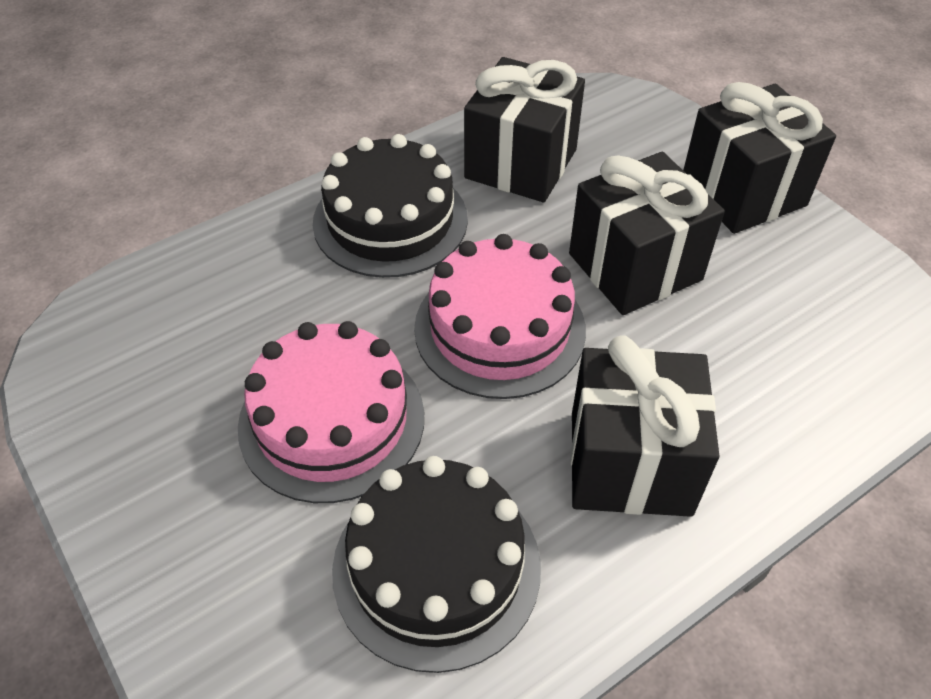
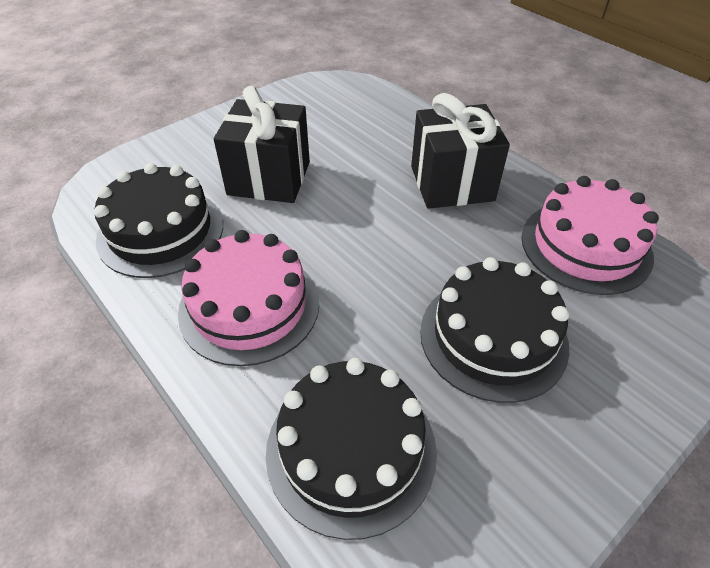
black cake: [313,134,468,278] [332,456,541,673] = 2 -> [94,163,223,278] [266,358,437,540] [420,257,569,403] = 3
black gift: [464,57,585,202] [569,152,725,315] [570,335,719,517] [683,82,836,234] = 4 -> [214,86,310,203] [411,93,510,209] = 2

